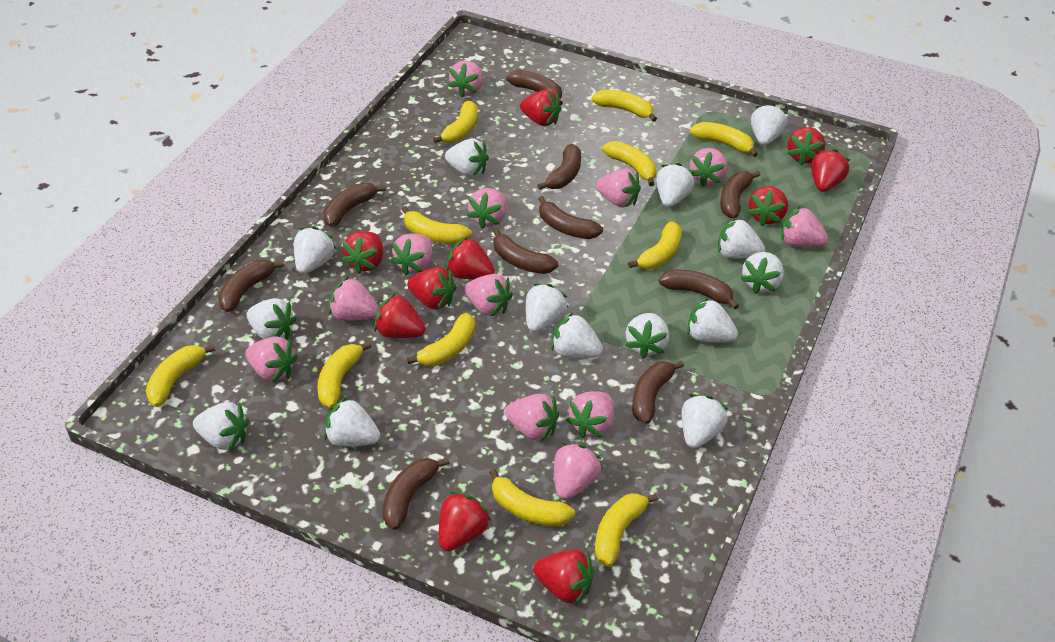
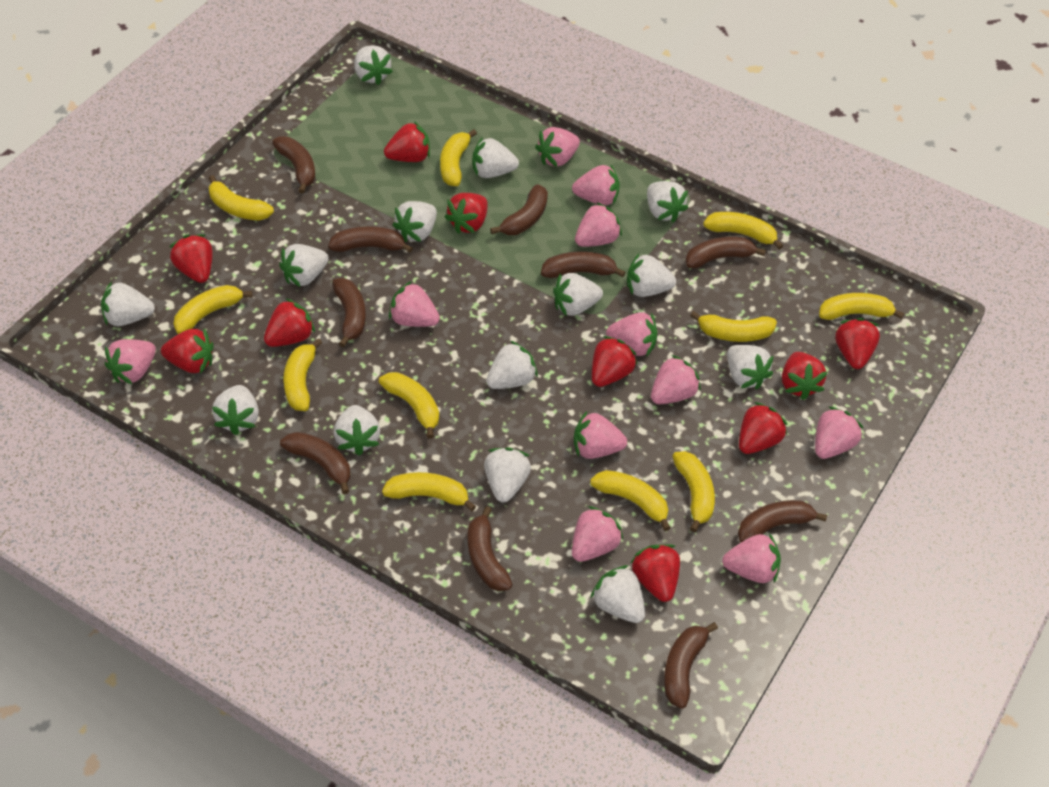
pink strawberry: [246,336,298,382] [329,276,379,321] [391,233,432,275] [448,61,483,97] [464,274,513,316] [467,188,506,229] [505,394,559,441] [554,442,602,499] [566,392,614,438] [596,169,641,208] [690,148,727,187] [781,206,828,247] = 12 -> [105,339,156,384] [389,281,440,327] [535,127,580,167] [572,165,620,205] [572,506,623,562] [574,411,627,459] [575,202,622,247] [606,312,657,357] [651,355,701,404] [722,533,781,583] [815,407,863,459] = 11

